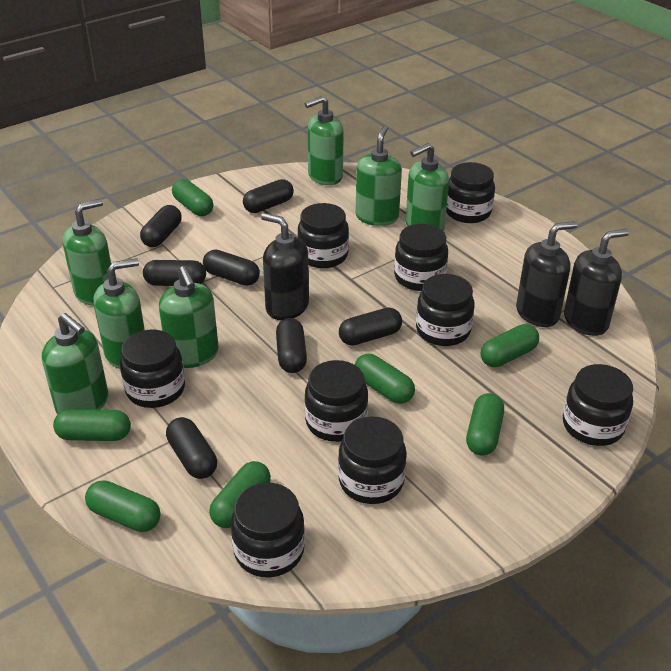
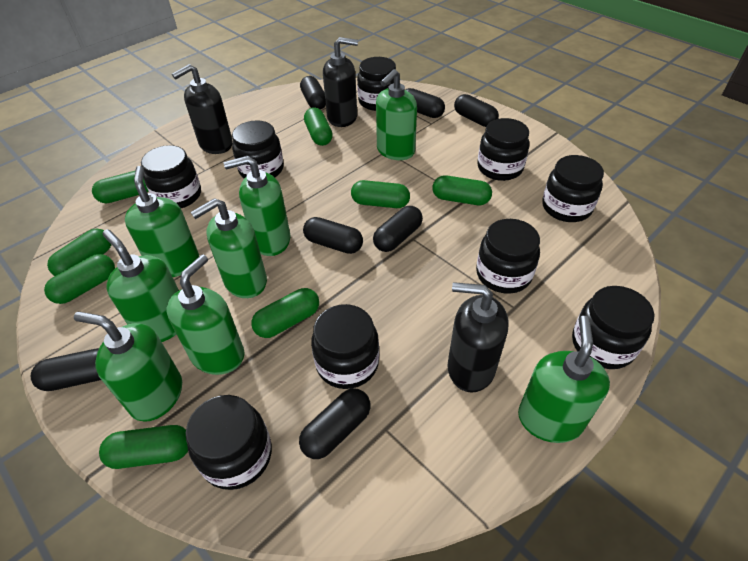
green capsule: [53,409,131,441] [85,480,161,532] [172,179,213,216] [209,461,271,528] [355,354,415,404] [466,393,504,455] [481,324,539,367] = 7 -> [44,254,115,304] [47,228,112,276] [92,171,149,203] [99,425,188,469] [251,288,319,338] [304,107,333,146] [351,180,410,208] [432,175,492,205] = 8
green soap dispenser: [42,313,108,415] [63,199,111,306] [94,258,145,369] [159,266,219,368] [305,96,344,185] [355,126,402,226] [406,143,449,231] = 7 -> [74,312,182,422] [103,229,179,342] [125,166,199,277] [167,254,245,375] [191,198,267,298] [224,156,290,256] [376,69,417,160] [518,316,610,443] = 8

